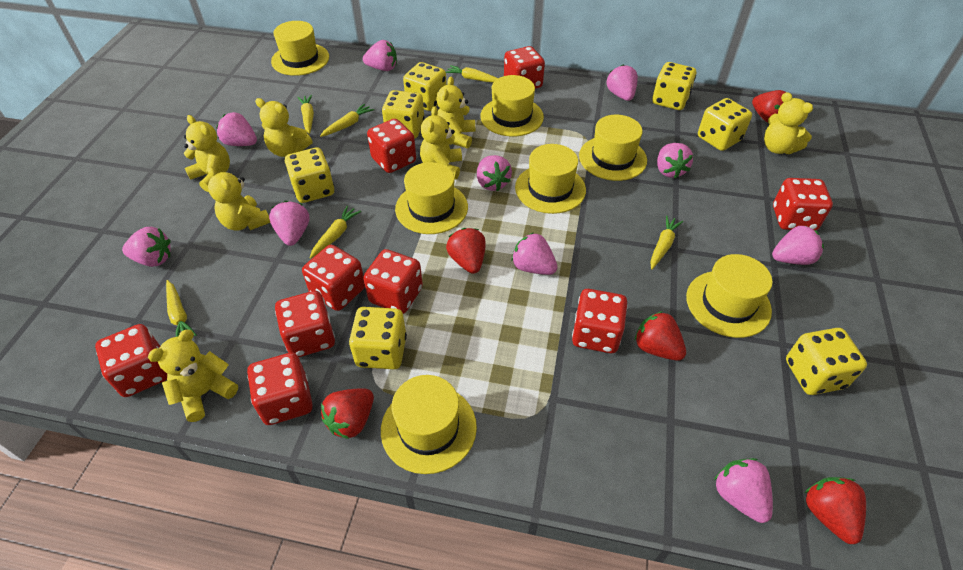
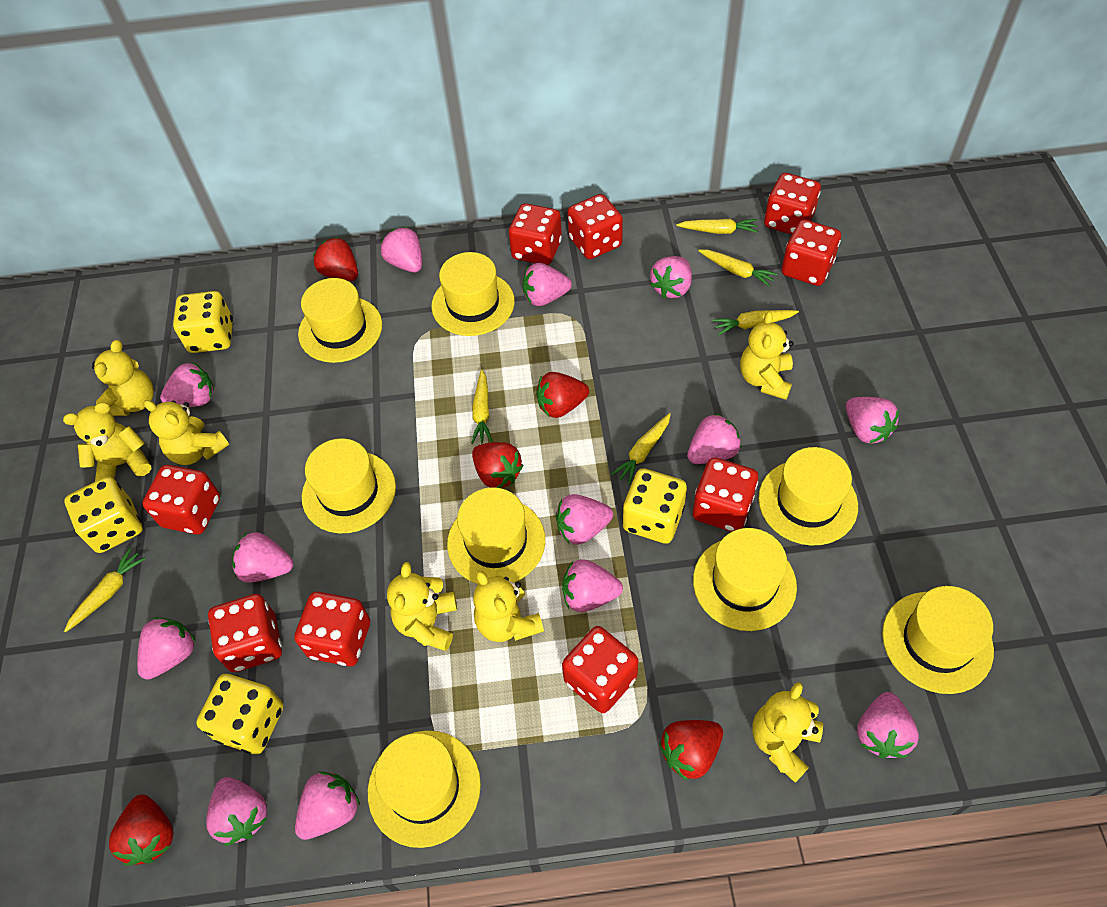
pink strawberry: [122,227,171,267] [216,112,257,146] [269,201,309,246] [363,40,397,71] [477,155,512,191] [512,233,558,275] [606,64,638,101] [657,143,693,179] [714,458,773,523] [772,225,824,265] = 10 -> [137,617,196,680] [160,362,214,407] [206,777,267,846] [232,532,293,583] [295,772,360,840] [381,227,422,272] [523,263,572,306] [556,494,613,545] [562,559,623,612] [650,256,692,298] [687,413,741,464] [846,397,899,444] [857,692,919,758] = 13
yellow dice: [285,148,334,203] [349,307,407,369] [382,90,425,139] [403,62,447,111] [652,62,696,110] [698,98,752,151] [786,328,867,395] = 7 -> [64,476,143,553] [173,291,233,353] [196,674,284,754] [623,468,687,544] = 4
yellow hat: [271,21,329,76] [381,375,477,474] [395,162,468,234] [481,75,544,136] [515,144,586,214] [579,115,647,181] [686,254,772,338] = 7 -> [298,278,382,363] [302,438,396,533] [368,730,481,848] [431,252,515,336] [447,487,545,584] [693,528,797,631] [758,447,858,545] [882,586,994,694] = 8

